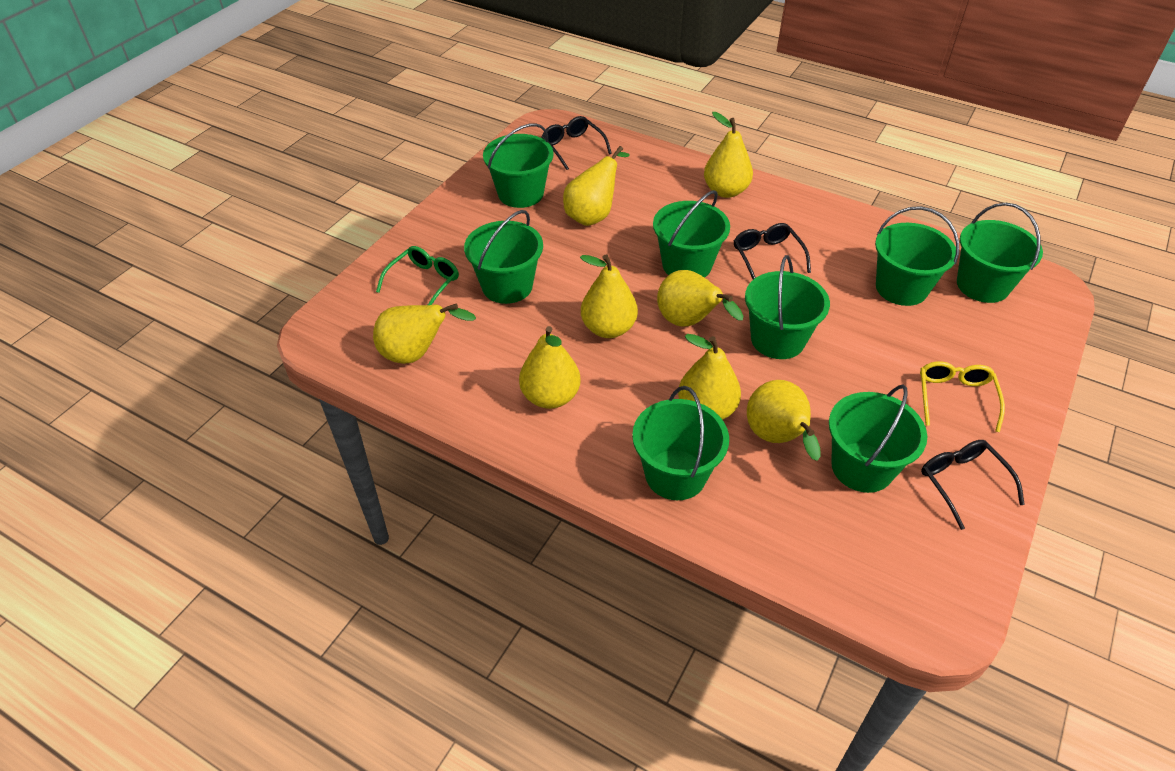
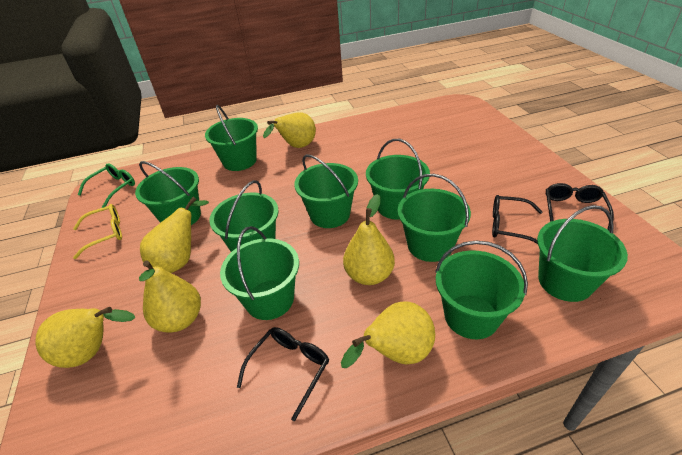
green bucket: [464,210,543,304] [483,123,554,208] [632,386,729,500] [653,190,730,278] [745,255,830,359] [829,385,927,493] [875,206,959,306] [957,203,1043,303] = 8 -> [135,161,201,225] [205,105,258,171] [209,180,279,252] [220,226,299,320] [294,154,358,228] [366,139,430,219] [398,174,471,262] [435,241,528,339] [537,205,628,302] = 9
yellow pear: [373,304,476,364] [519,326,581,409] [563,146,630,226] [580,254,638,338] [657,270,743,327] [678,334,741,420] [704,112,753,198] [747,380,821,461] = 8 -> [35,307,135,368] [139,261,201,332] [140,197,209,273] [263,112,316,148] [341,301,435,368] [343,194,395,285] = 6

